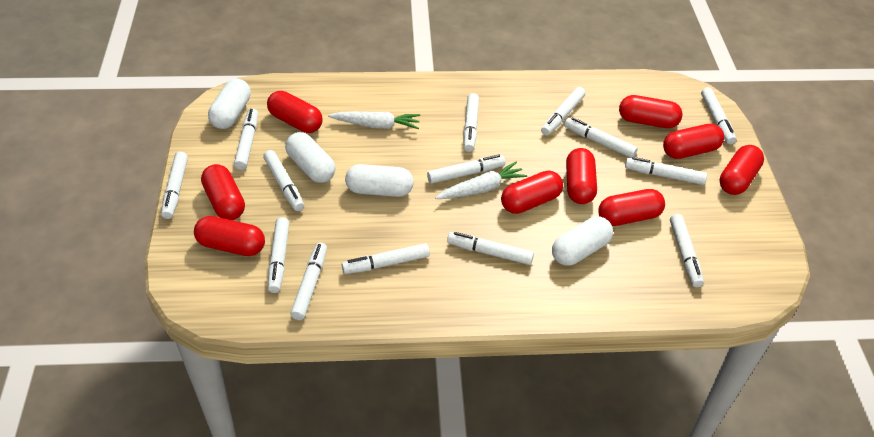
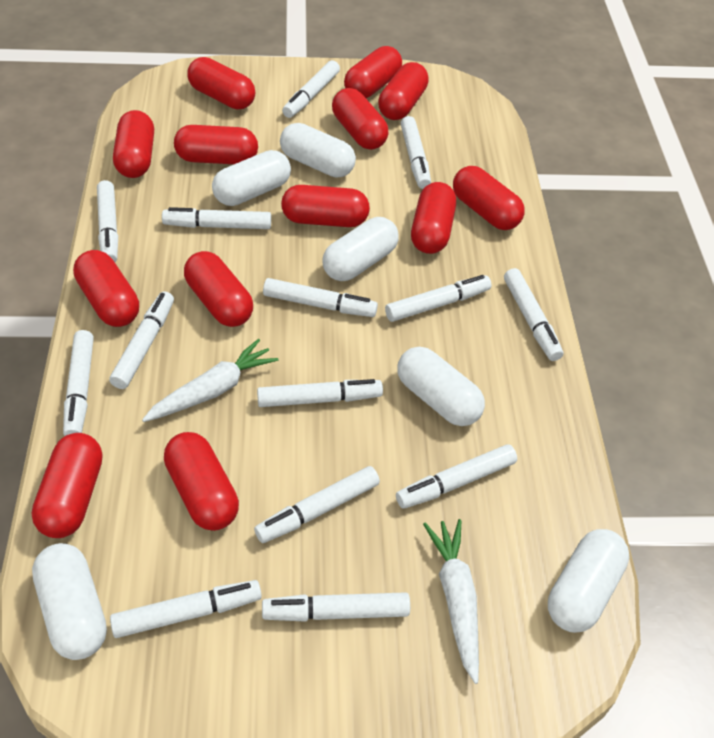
red capsule: [194,216,265,256] [201,164,245,220] [267,91,323,133] [501,171,563,214] [566,148,597,204] [598,189,665,226] [619,95,683,128] [663,124,724,159] [720,145,764,195] = 9 -> [32,433,102,538] [73,250,139,327] [113,110,154,178] [164,432,239,531] [174,125,258,164] [184,251,253,327] [187,57,255,110] [281,185,370,227] [332,88,389,150] [344,46,402,98] [378,62,429,120] [411,182,456,254] [453,166,525,230] = 13
white capsule: [208,78,251,129] [285,132,336,183] [345,164,414,197] [552,217,613,266] = 4 -> [32,543,107,660] [212,150,291,206] [280,123,356,178] [322,217,399,281] [397,347,485,426] [548,529,629,633] = 6

